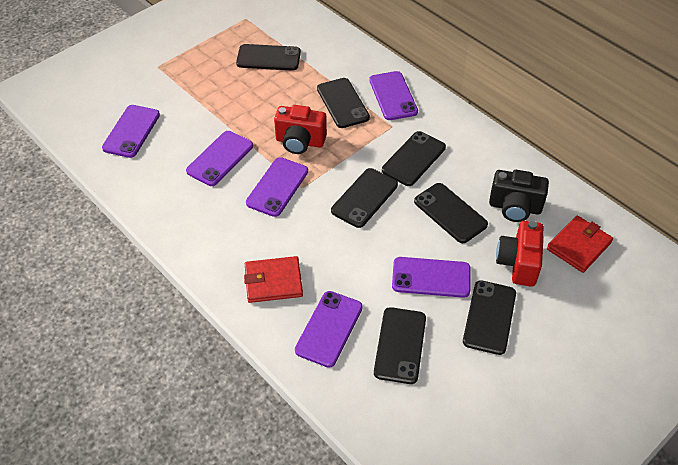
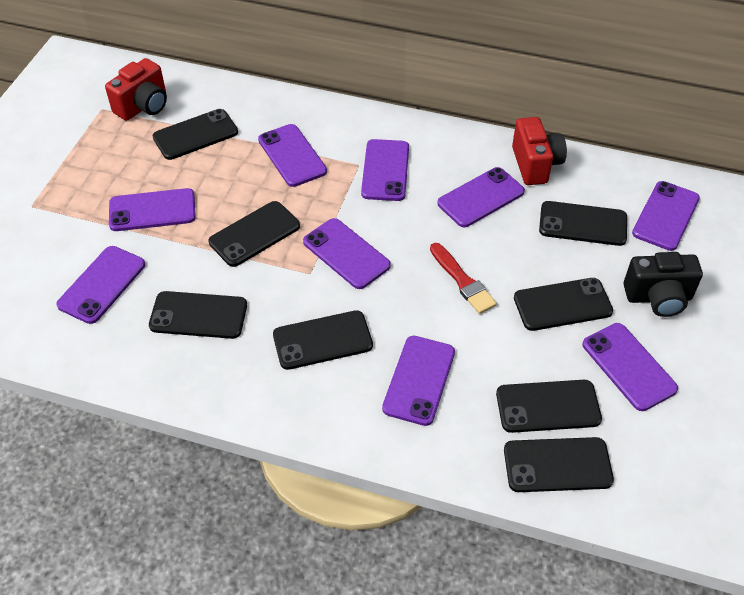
black phone: [236,44,301,71] [317,78,370,128] [331,168,398,228] [374,307,426,384] [382,131,446,186] [414,183,488,243] [463,280,516,355] = 7 -> [149,291,247,339] [152,109,238,160] [209,201,300,267] [273,310,373,370] [496,380,602,433] [504,437,614,492] [514,278,613,331] [539,201,627,246] = 8
purple phone: [102,105,160,158] [186,131,253,186] [246,157,308,217] [295,291,363,368] [369,71,418,120] [392,257,471,298] = 6 -> [56,246,145,324] [109,188,196,231] [258,124,327,187] [303,218,391,289] [361,139,409,201] [382,336,455,426] [438,167,525,227] [582,323,678,411] [632,181,700,251] = 9
red brush: none = 0 -> [430,243,497,314] = 1
red wallet: [244,256,303,303] [547,215,613,273] = 2 -> none = 0

